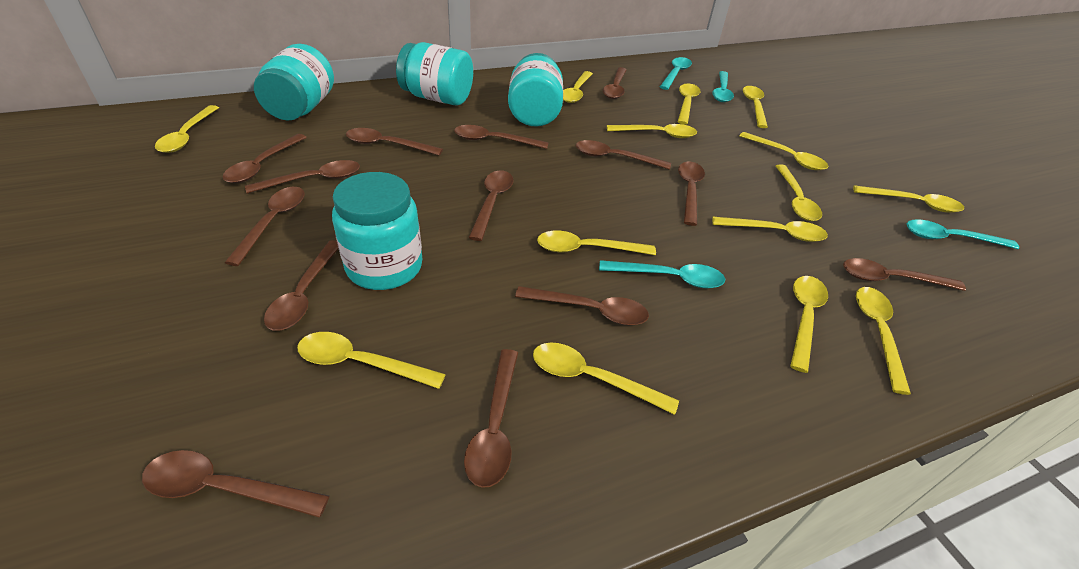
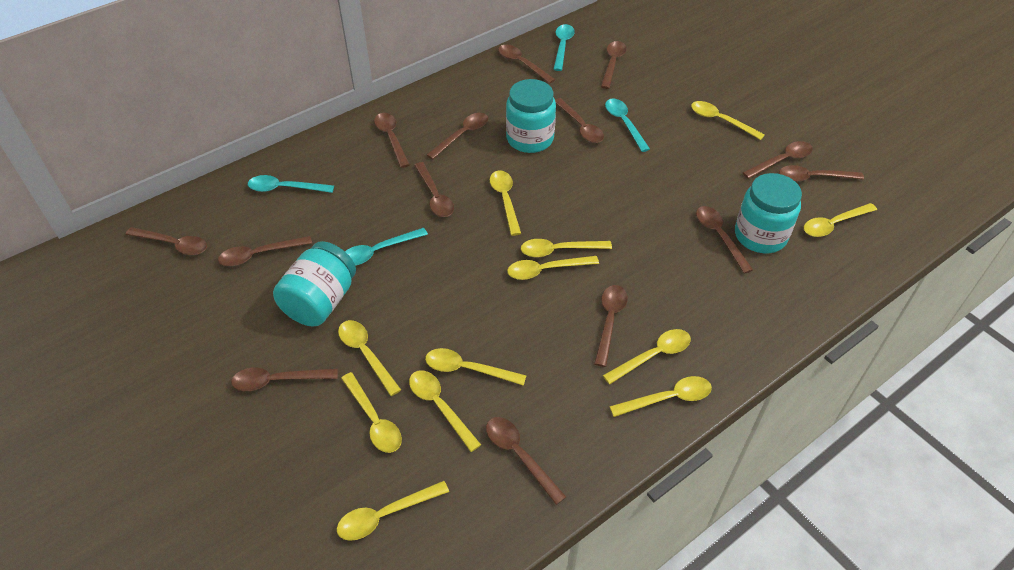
turquoise jar: [254,44,334,121] [332,172,422,290] [396,42,473,105] [508,53,563,127] = 4 -> [273,241,356,326] [506,79,556,153] [735,173,802,253] = 3
yellow spoon: [155,105,219,153] [297,332,446,389] [533,342,679,415] [537,231,656,255] [563,71,593,103] [607,124,697,138] [678,83,700,125] [712,217,828,242] [739,132,828,170] [743,86,768,128] [776,164,822,221] [790,276,828,373] [853,185,964,213] [856,287,911,395] = 14 -> [337,481,449,541] [338,320,401,396] [341,372,402,453] [409,370,481,452] [425,348,527,386] [490,171,521,236] [507,256,599,280] [521,239,612,257] [603,329,691,384] [609,376,712,417] [691,101,765,140] [804,203,877,237] = 12

